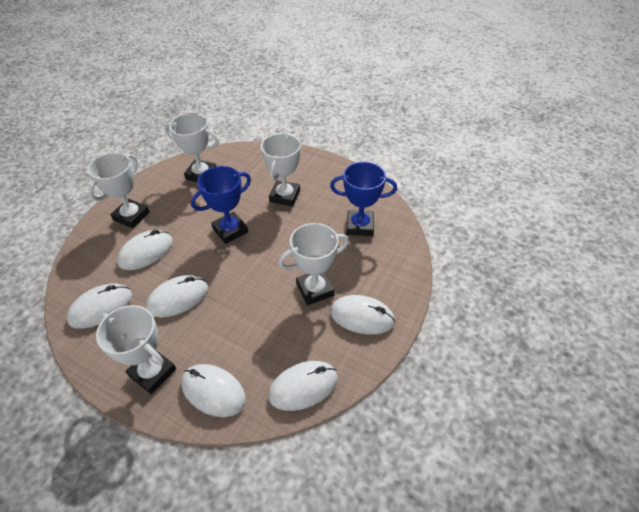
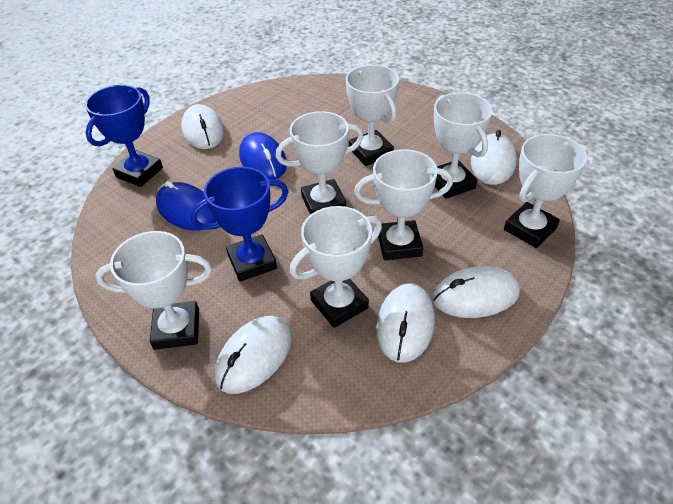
blue mouse: none = 0 -> [156,181,216,231] [239,132,287,180] = 2
white mouse: [66,284,132,328] [117,230,173,270] [146,275,208,317] [181,364,246,417] [268,361,338,411] [330,295,395,335] = 6 -> [181,104,224,149] [215,316,292,394] [376,284,435,363] [433,266,520,318] [471,130,517,185] = 5
white trophy: [87,153,150,228] [96,305,176,394] [164,113,219,182] [261,133,301,207] [279,223,349,305] = 5 -> [95,231,212,350] [276,111,364,215] [290,206,382,328] [346,65,399,166] [354,149,453,260] [434,92,493,199] [504,134,587,248] = 7

